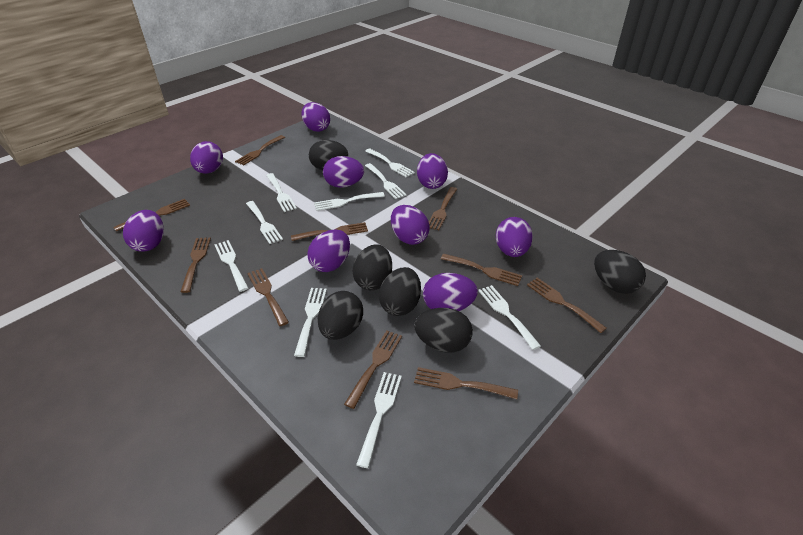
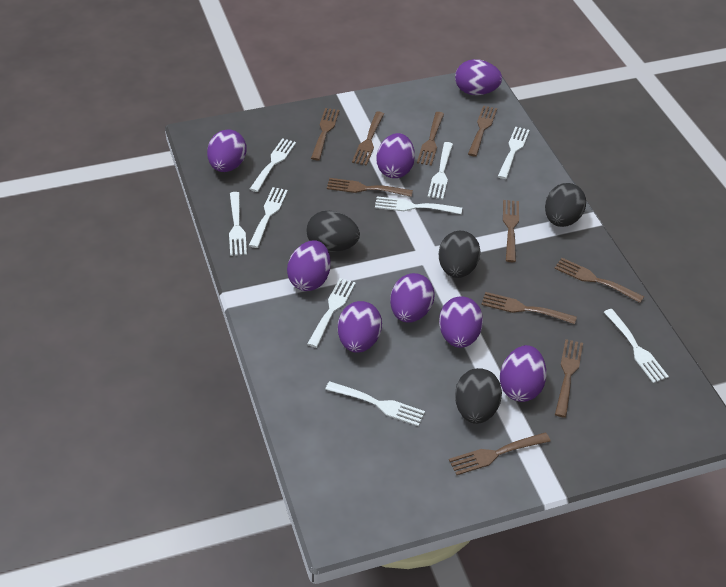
black egg: [309,140,348,170] [318,291,363,340] [353,244,392,290] [379,267,421,316] [414,308,473,353] [594,250,646,294] = 6 -> [306,211,360,252] [439,231,481,278] [455,368,502,424] [545,183,586,227] = 4
purple egg: [123,210,164,252] [190,141,223,174] [301,102,330,132] [307,230,350,272] [323,156,364,188] [391,205,430,245] [417,153,448,189] [423,273,478,311] [496,217,533,257] = 9 -> [207,130,247,172] [287,240,331,291] [338,301,382,353] [376,133,415,178] [390,273,435,323] [439,297,483,348] [455,59,502,95] [500,345,547,402] = 8

